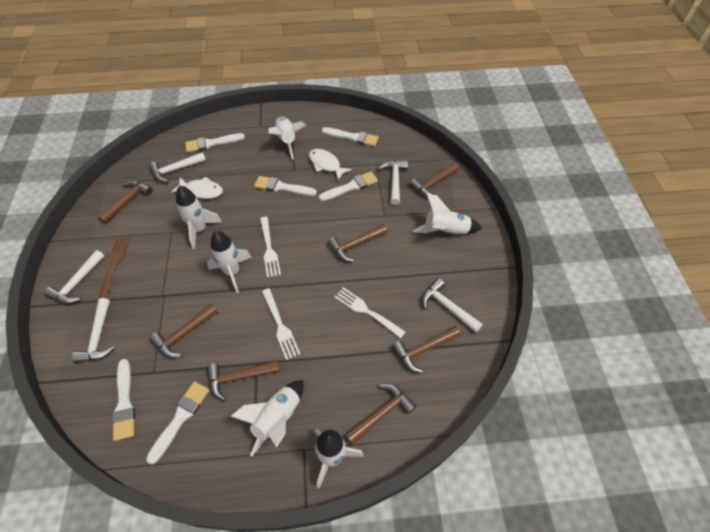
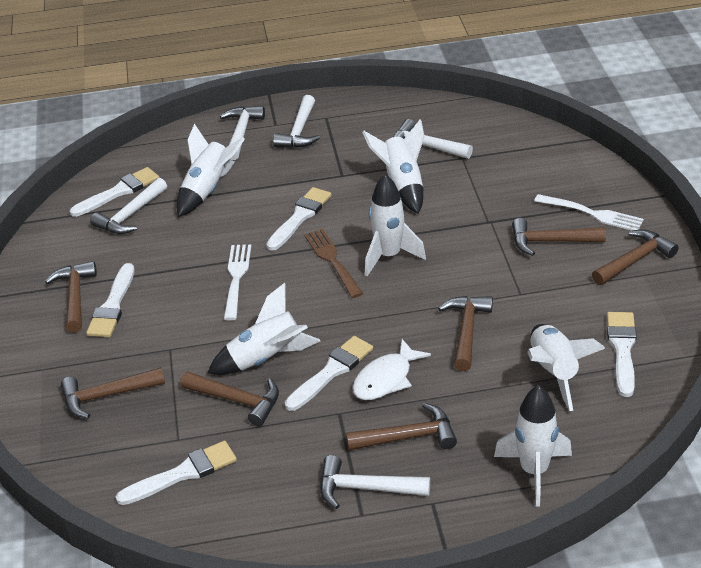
white fish: [171,176,223,199] [309,149,352,181] = 2 -> [353,339,431,400] = 1
white fork: [260,217,281,278] [262,288,300,360] [334,287,405,338] = 3 -> [224,244,251,320] [534,194,644,231] = 2

